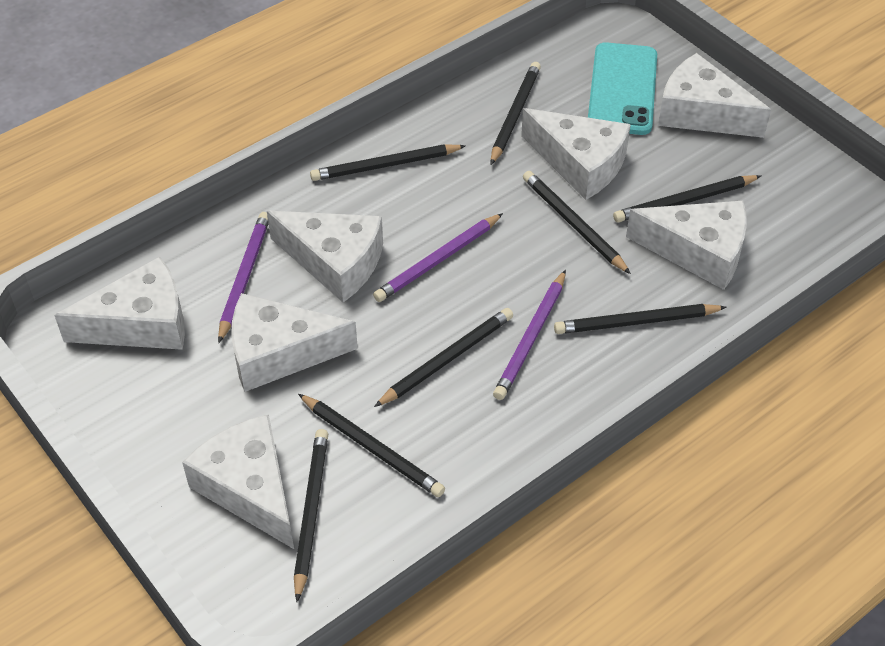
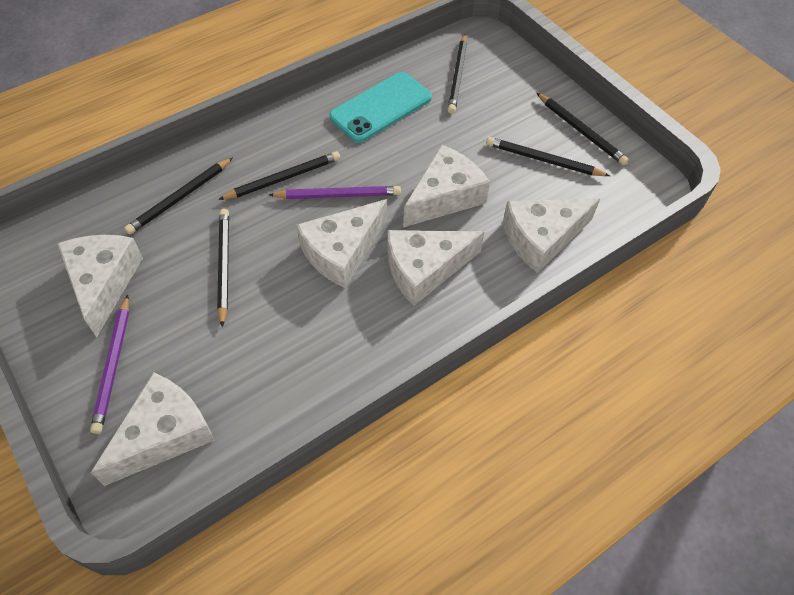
black pencil: [294,429,328,602] [298,394,445,497] [310,144,465,181] [374,308,513,407] [490,62,541,165] [523,171,631,274] [554,304,727,334] [613,175,761,222] = 8 -> [124,157,233,235] [217,209,229,327] [218,151,340,200] [447,34,467,114] [486,137,610,176] [537,93,629,165] = 6
purple pencil: [218,212,268,343] [373,213,503,302] [493,270,566,400] = 3 -> [90,294,129,434] [269,186,401,199] = 2
white cheese: [54,257,185,350] [182,414,294,549] [231,293,358,392] [267,211,383,302] [521,108,631,200] [626,201,747,290] [658,53,771,138] = 7 -> [57,235,143,337] [91,372,215,486] [297,199,387,288] [387,230,484,306] [403,144,490,227] [503,198,600,273] = 6

